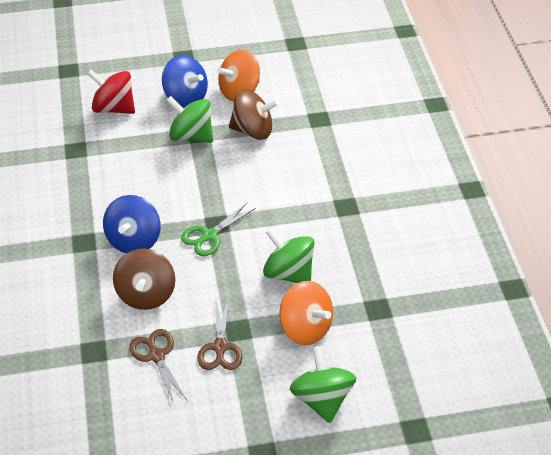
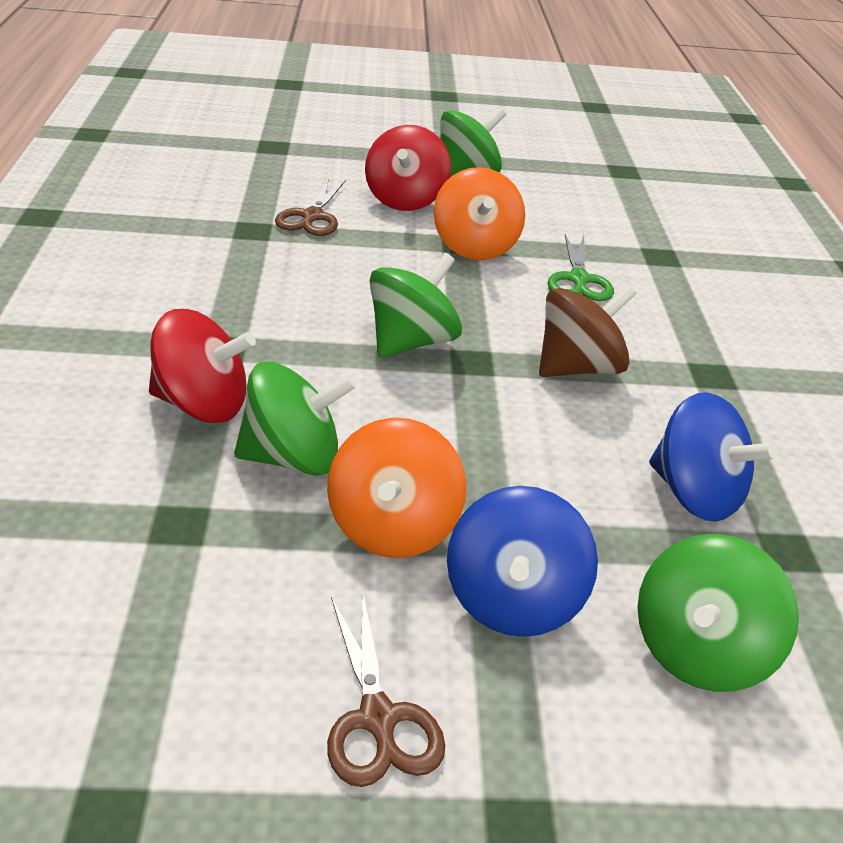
brown spinning top: [113,248,175,310] [229,89,279,140] = 2 -> [539,284,637,377] = 1
green spinning top: [166,96,213,143] [263,228,315,283] [290,346,356,423] = 3 -> [234,362,356,476] [369,253,462,357] [440,108,506,177] [637,534,799,692] = 4
red spinning top: [87,69,135,114] = 1 -> [149,309,256,423] [365,125,451,211] = 2

